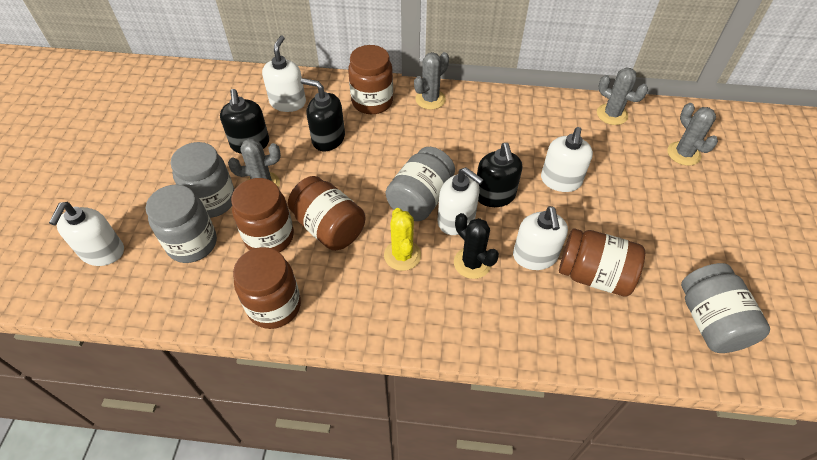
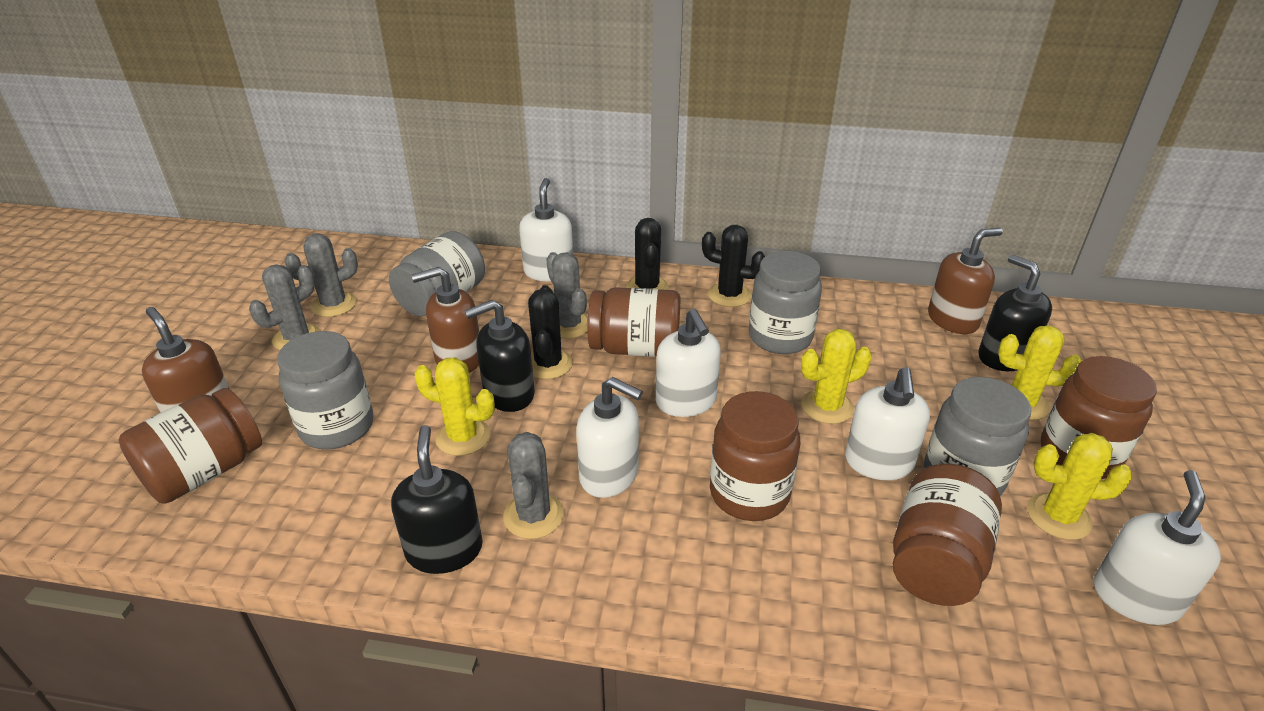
black cactus: [454,213,499,279] = 1 -> [528,285,573,379] [626,218,669,290] [702,225,765,307] = 3
brown soap dispenser: none = 0 -> [142,307,229,413] [411,267,479,373] [928,228,1003,334] = 3
yellow cactus: [384,208,421,271] = 1 -> [414,357,495,456] [801,329,872,424] [998,325,1081,420] [1027,433,1133,540] = 4

